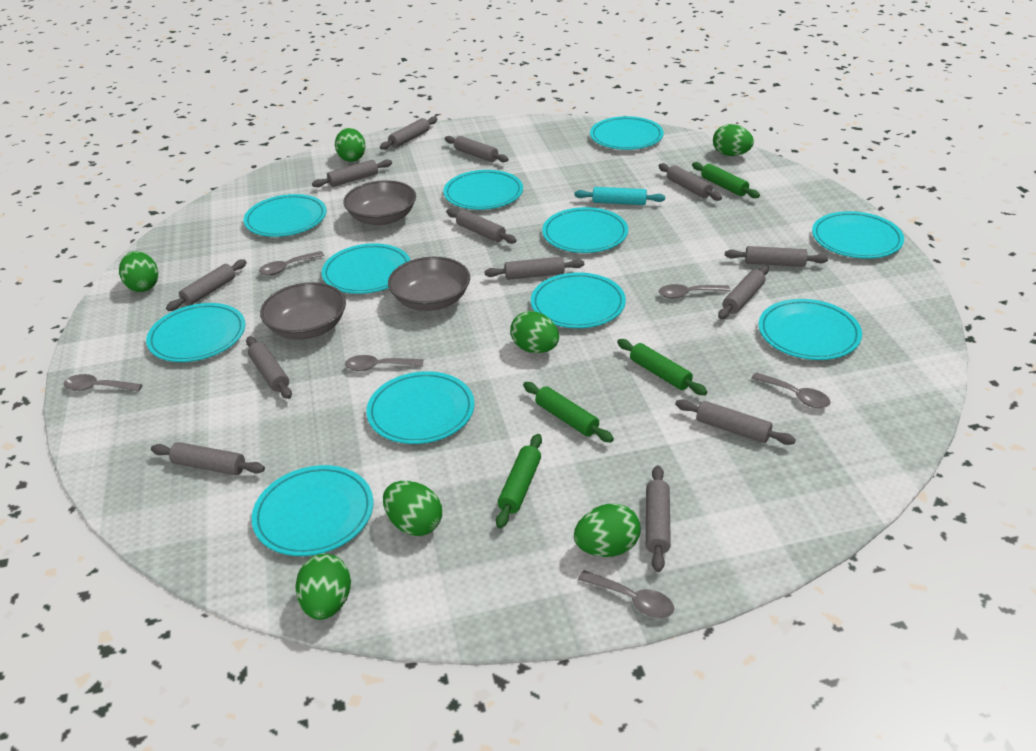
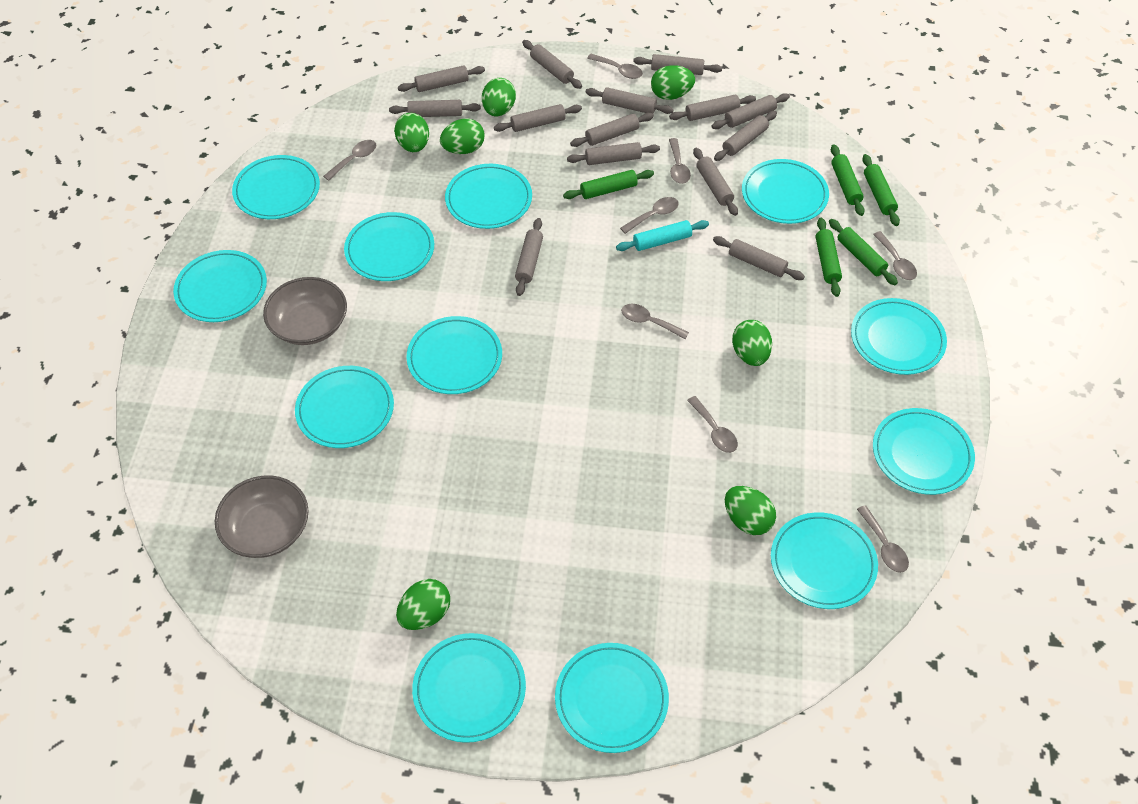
green rolling pin: [496,434,542,529] [523,382,614,442] [617,339,707,395] [692,162,760,198] = 4 -> [563,170,654,199] [816,218,842,297] [829,219,898,285] [831,144,865,216] [862,154,900,226] = 5
grey bowl: [260,282,346,340] [343,180,416,225] [388,257,470,311] = 3 -> [215,475,309,558] [263,277,347,345] = 2
grey rolling pin: [151,442,265,475] [166,259,247,311] [246,336,292,399] [312,159,392,187] [380,117,437,150] [445,136,509,162] [446,209,517,244] [484,257,584,280] [646,465,671,572] [658,163,722,201] [675,399,796,445] [718,265,769,319] [725,246,828,267] = 13 -> [389,100,481,117] [398,65,485,92] [494,104,582,132] [515,218,543,296] [522,40,582,89] [567,142,660,165] [570,113,654,147] [586,87,674,114] [633,54,722,75] [669,95,756,121] [693,148,738,216] [712,93,790,129] [713,236,805,280] [714,111,777,161] = 14
grey spoon: [64,374,143,392] [259,251,324,275] [345,355,423,371] [578,570,674,618] [659,284,731,298] [752,372,831,408] = 6 -> [323,140,376,181] [587,54,643,79] [620,197,679,234] [621,304,689,339] [669,138,691,184] [687,396,738,453] [857,505,909,573] [873,231,917,280] = 8
turquoise plate: [146,303,246,362] [244,194,326,237] [252,465,373,556] [322,243,411,294] [367,371,475,444] [443,170,523,210] [531,273,626,328] [542,207,628,253] [590,116,664,150] [759,299,862,360] [812,211,904,259] = 11 -> [173,250,267,322] [232,155,320,219] [295,366,394,448] [344,212,434,281] [406,316,502,394] [412,633,526,743] [445,164,532,229] [555,643,669,753] [742,159,829,224] [771,512,878,609] [851,298,947,375] [873,408,975,495] = 12

